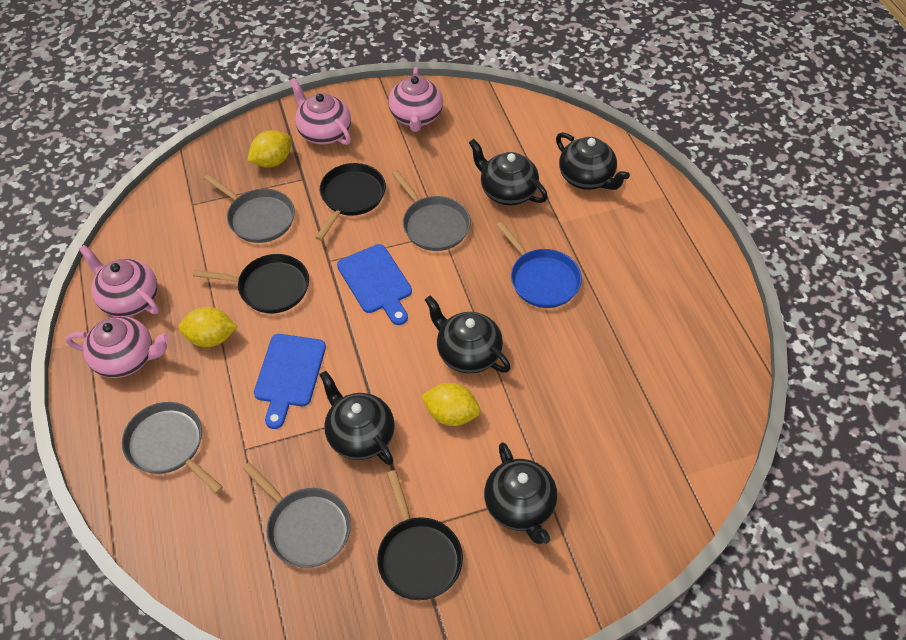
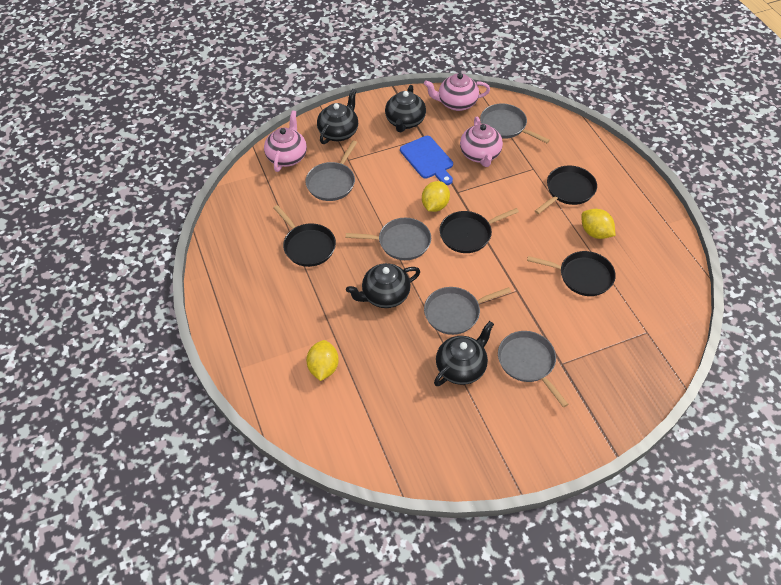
black pan: [193,254,309,313] [315,163,386,241] [377,470,463,600] = 3 -> [274,205,336,267] [440,208,519,253] [527,251,616,296] [535,166,597,214] = 4
black teapot: [320,371,395,465] [425,296,511,373] [469,139,548,205] [484,442,557,544] [556,132,630,190] = 5 -> [317,89,358,144] [346,263,420,308] [385,85,426,132] [434,321,494,386] = 4
blue cutting board: [254,334,326,429] [337,244,412,325] = 2 -> [400,136,453,185] = 1
blue pan: [496,221,582,308] = 1 -> none = 0
grey pan: [122,402,223,494] [204,174,295,243] [243,463,351,568] [392,170,471,251] = 4 -> [305,141,357,201] [346,218,431,260] [424,287,511,335] [480,103,550,143] [498,331,568,407] = 5
pink teapot: [66,316,170,378] [79,245,159,317] [290,78,351,145] [388,67,443,132] = 4 -> [264,110,307,172] [424,73,490,111] [460,116,503,167] = 3

